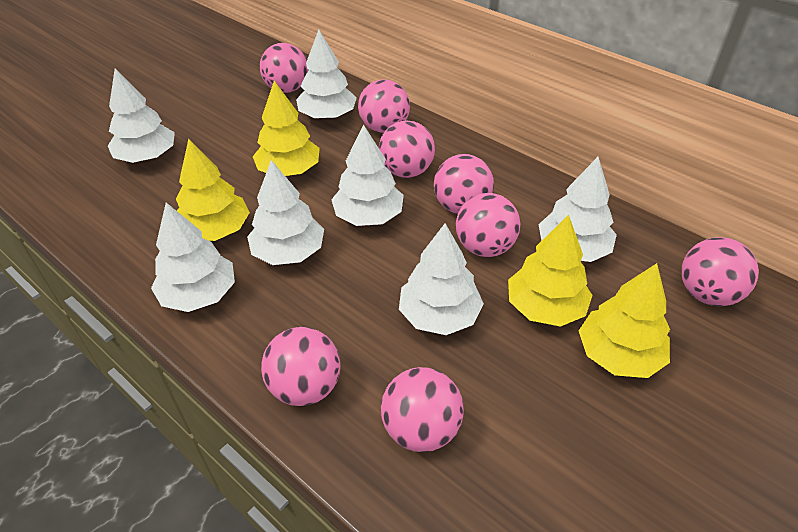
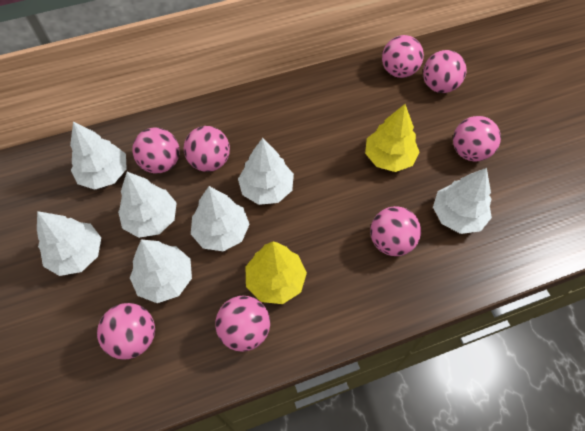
yellow tree: [176,139,250,241] [253,81,320,176] [508,215,593,327] [579,263,670,378] = 4 -> [246,242,307,304] [365,104,420,172] = 2

